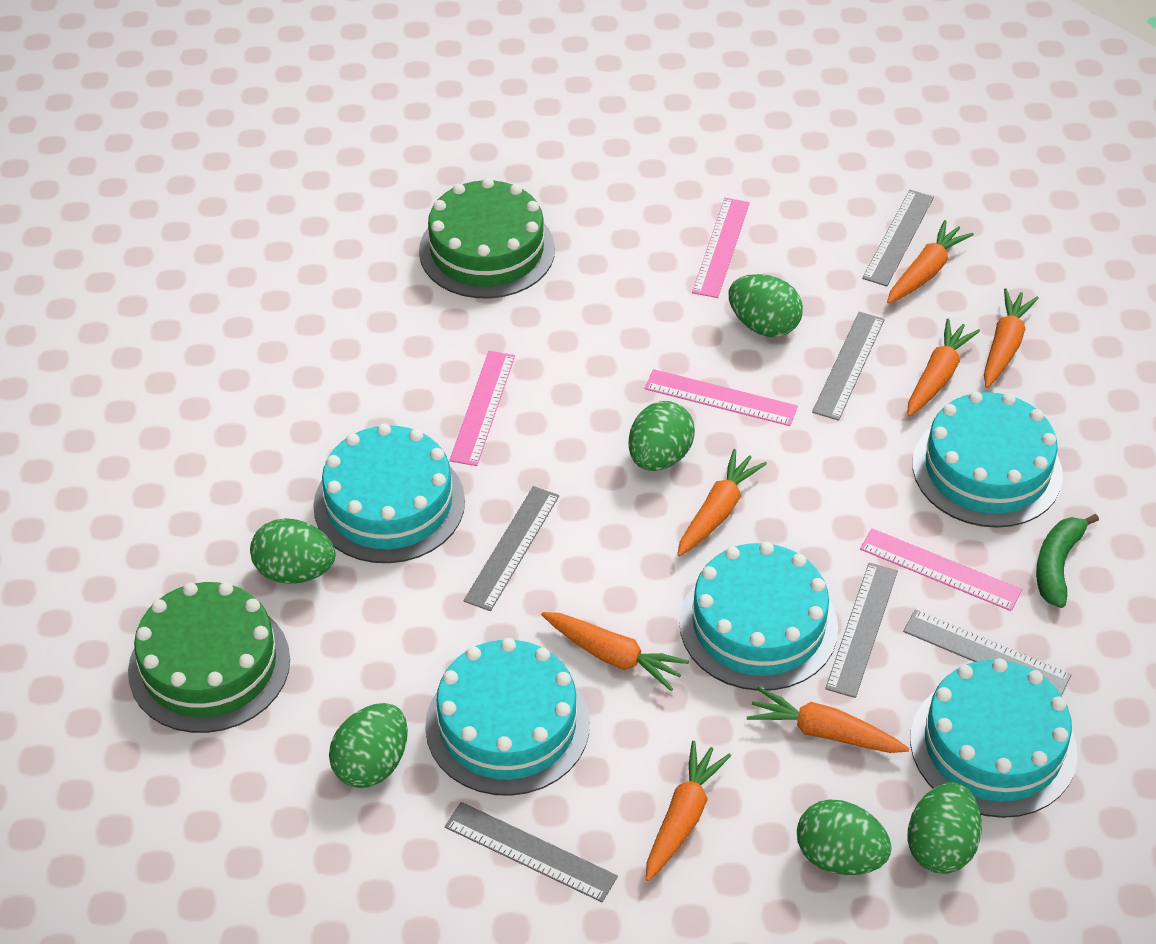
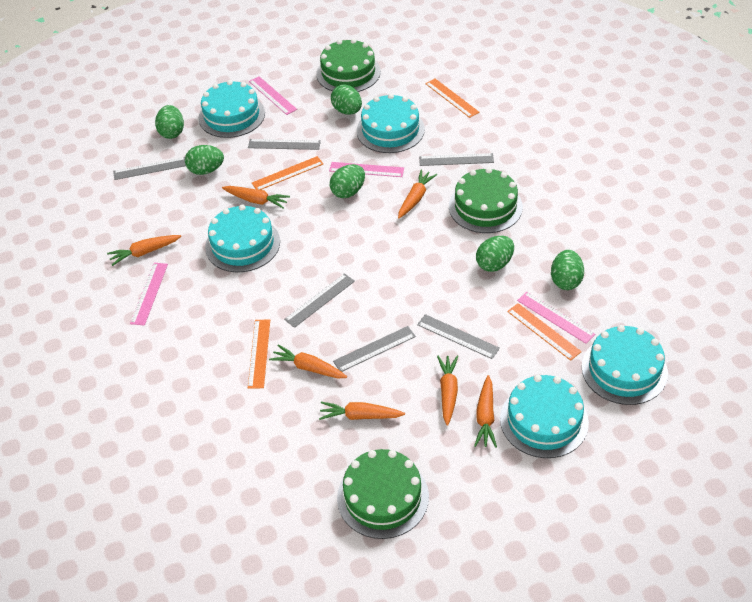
green banana: [1036,514,1099,608] = 1 -> none = 0
green cake: [128,582,290,733] [419,178,555,299] = 2 -> [316,39,381,92] [337,449,429,539] [449,168,523,233] = 3
orange ruler: none = 0 -> [248,319,270,389] [252,156,323,190] [425,79,479,118] [507,303,582,361] = 4

